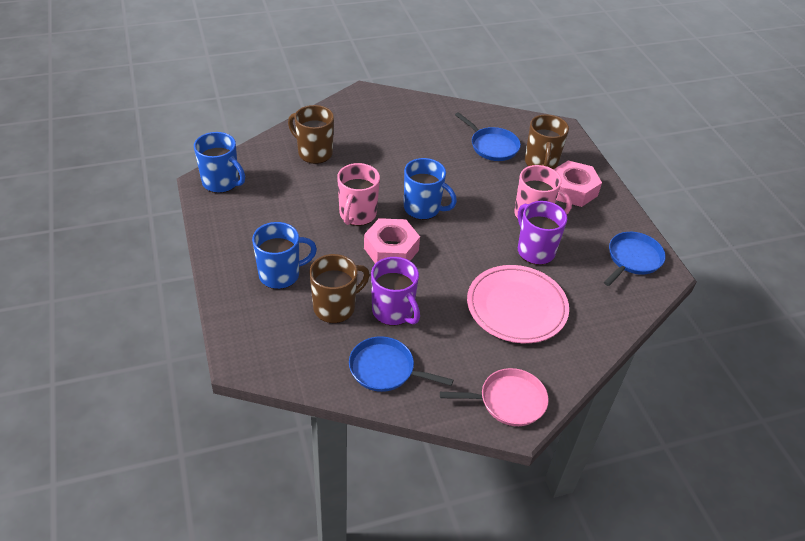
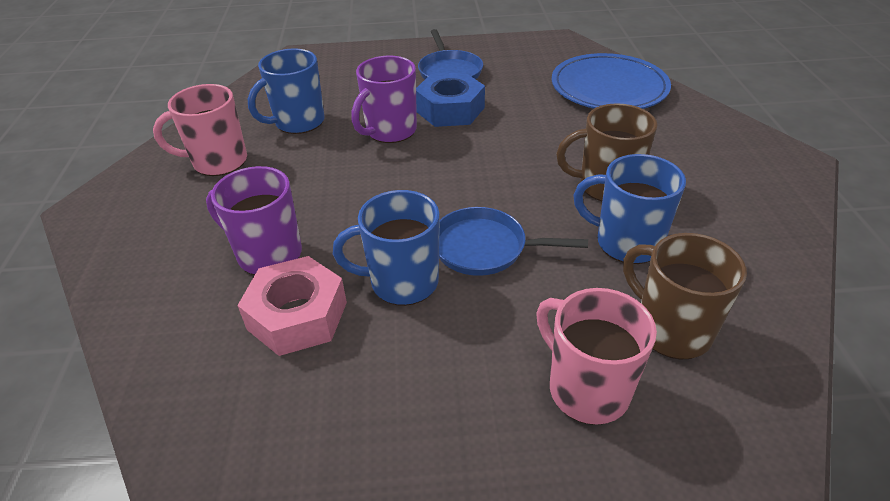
blue nut: none = 0 -> [416,72,485,127] = 1
blue pan: [349,336,453,392] [455,112,521,161] [604,232,666,286] = 3 -> [418,29,483,80] [439,207,588,276] = 2
blue plate: none = 0 -> [552,53,671,109] = 1
brown mug: [288,105,334,164] [309,254,370,323] [525,114,569,169] = 3 -> [556,103,657,201] [623,233,747,359] = 2
pink nut: [364,218,420,264] [553,161,602,207] = 2 -> [237,256,347,356] = 1
pink pan: [440,368,549,426] = 1 -> none = 0
pink plate: [467,265,569,343] = 1 -> none = 0

